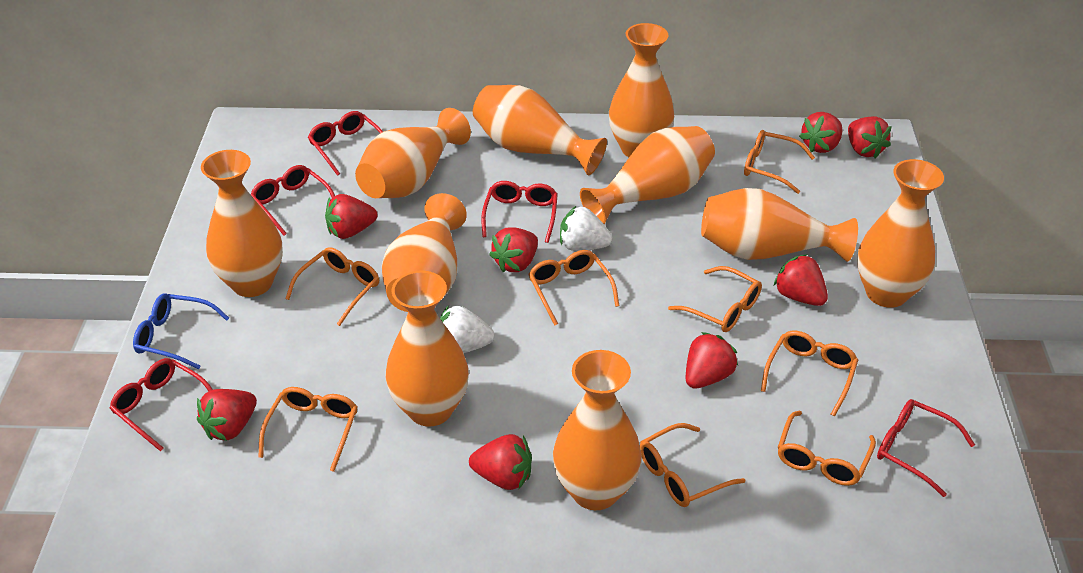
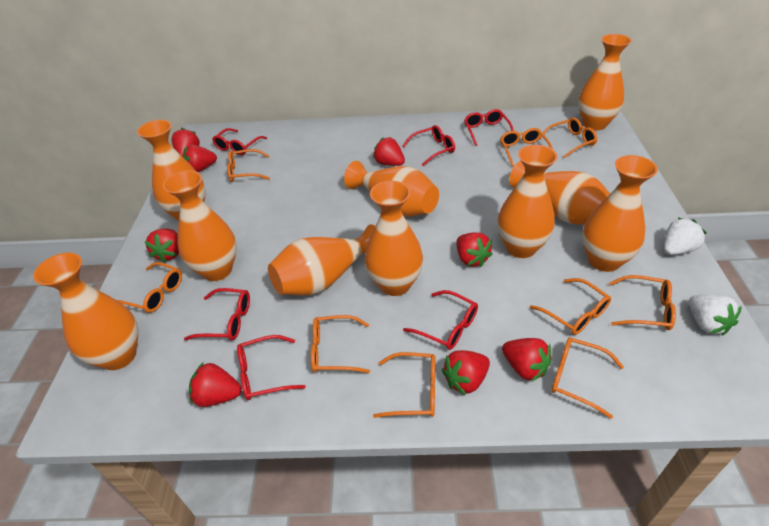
blue glasses: [133,293,229,369] = 1 -> none = 0
orange glasses: [258,387,358,472] [285,247,379,326] [528,250,619,326] [640,423,745,507] [668,266,762,332] [744,130,815,194] [761,331,858,416] [777,411,876,486] = 8 -> [117,262,182,313] [227,149,270,182] [311,315,370,373] [373,352,435,418] [500,128,552,167] [530,278,611,335] [540,117,597,158] [551,338,624,419] [609,275,676,330] = 9
red glasses: [110,358,213,451] [250,165,335,236] [308,111,383,176] [481,181,558,243] [877,399,975,497] = 5 -> [184,288,250,340] [212,128,267,155] [237,335,306,400] [402,125,455,166] [403,290,478,350] [464,109,514,146] = 6

